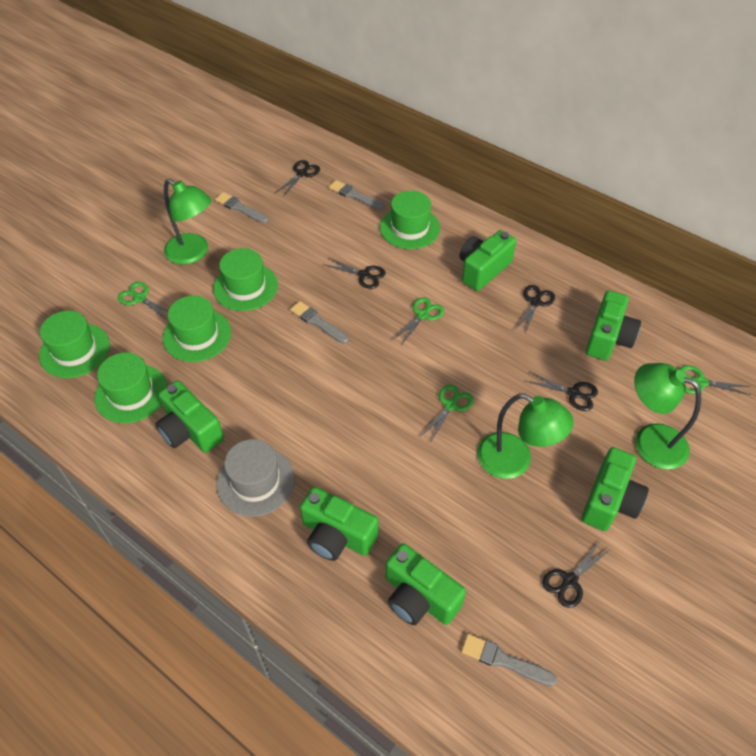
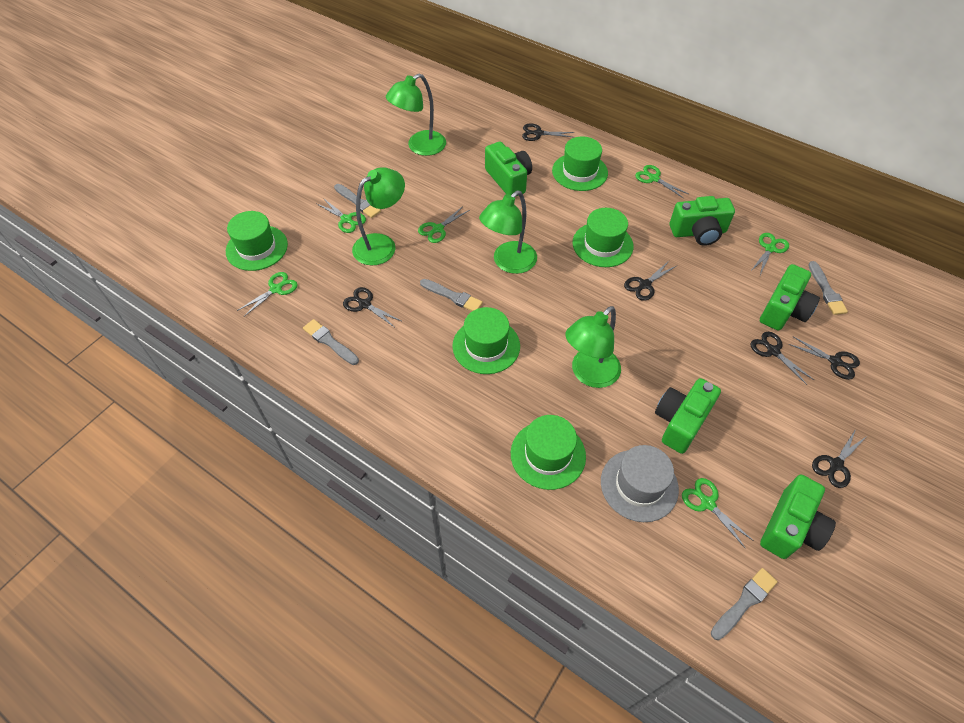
black scissors: [276,160,320,197] [325,257,386,289] [515,285,555,334] [527,372,598,411] [542,542,611,608] = 5 -> [343,287,401,327] [522,123,575,141] [624,261,676,301] [750,332,814,385] [788,336,860,380] [812,429,867,488] = 6
green camera: [155,381,224,453] [300,487,378,561] [386,543,466,625] [459,230,516,291] [581,447,649,531] [586,290,641,361] = 6 -> [485,141,532,196] [655,378,721,454] [670,196,735,246] [760,264,820,330] [760,475,836,559] = 5
green lamp: [164,178,211,265] [477,393,574,479] [634,363,701,470] = 3 -> [352,167,405,265] [386,73,446,156] [479,191,537,274] [565,306,621,388] = 4
green scissors: [118,282,169,320] [392,297,444,344] [421,385,474,443] [679,365,750,395] = 4 -> [237,272,298,316] [316,198,366,233] [418,206,470,243] [635,165,688,198] [682,478,754,549] [751,233,789,275] = 6
grey brush: [215,192,269,223] [290,301,349,344] [329,180,385,210] [461,634,557,686] = 4 -> [303,319,359,365] [334,184,381,218] [420,279,483,311] [711,568,778,640] [808,261,848,315] = 5

